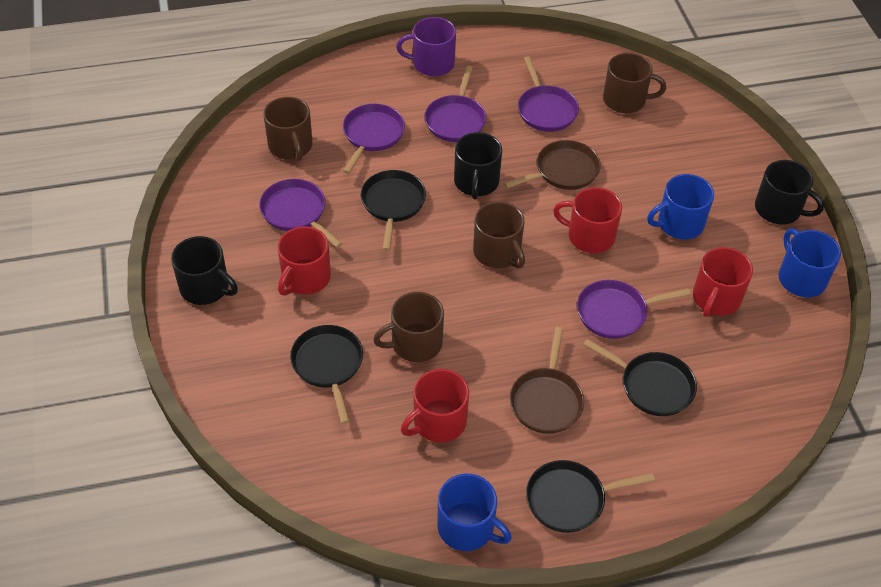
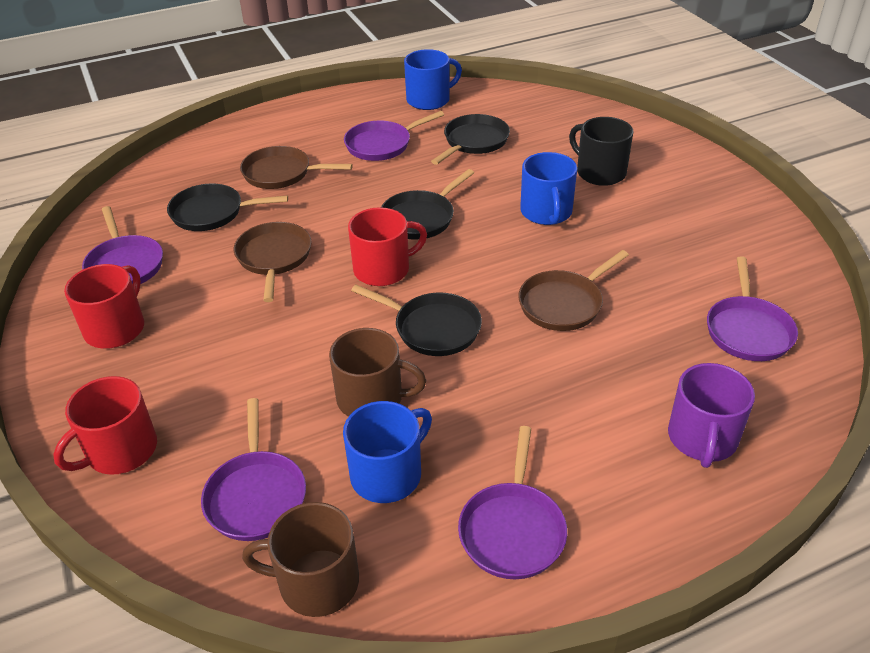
black mug: [171,236,238,305] [454,132,502,199] [755,160,824,225] = 3 -> [569,117,634,186] = 1
brown mug: [263,97,313,161] [373,292,444,362] [473,202,525,269] [603,53,666,113] = 4 -> [242,502,359,617] [329,328,426,417] = 2
brown pan: [504,140,601,190] [510,327,584,434] = 2 -> [234,222,311,302] [240,146,353,189] [518,250,629,331] = 3
red mug: [277,226,331,296] [401,369,469,443] [553,187,622,253] [693,247,753,317] = 4 -> [53,376,157,475] [64,264,144,348] [348,207,427,286] = 3

